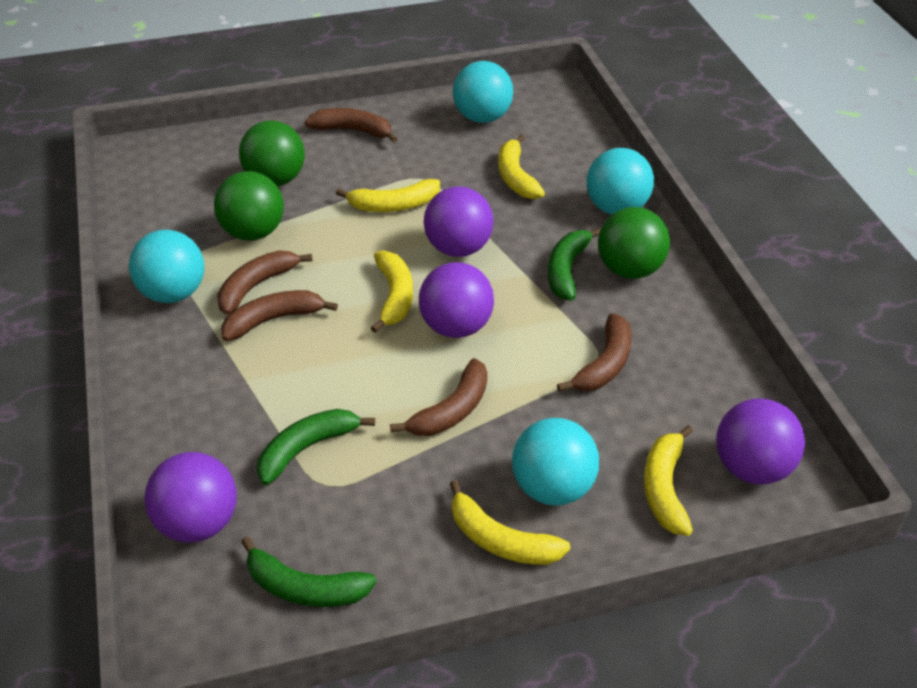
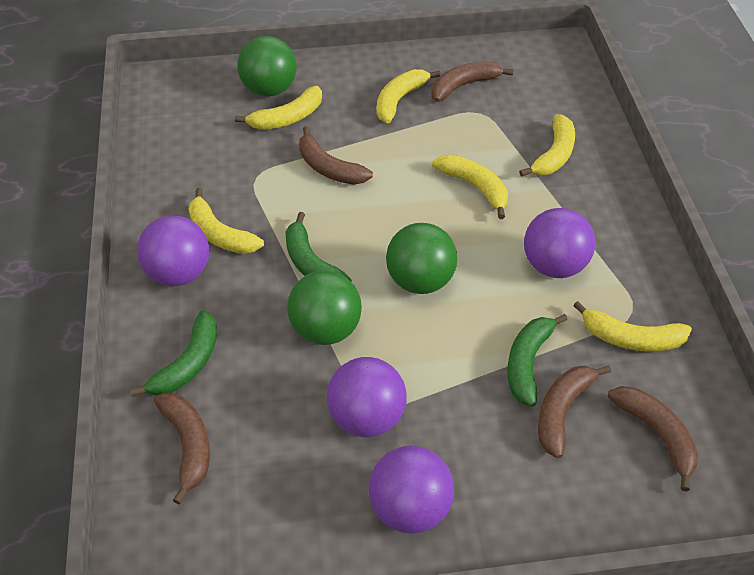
turquoise ball: [129,230,204,303] [453,61,513,123] [512,418,599,506] [586,148,654,215] = 4 -> none = 0
yellow banana: [336,179,440,212] [371,250,413,333] [450,480,571,565] [498,134,545,199] [644,425,693,536] = 5 -> [189,188,264,254] [235,86,322,130] [377,69,440,123] [432,155,508,219] [519,114,575,177] [573,301,692,351] = 6

